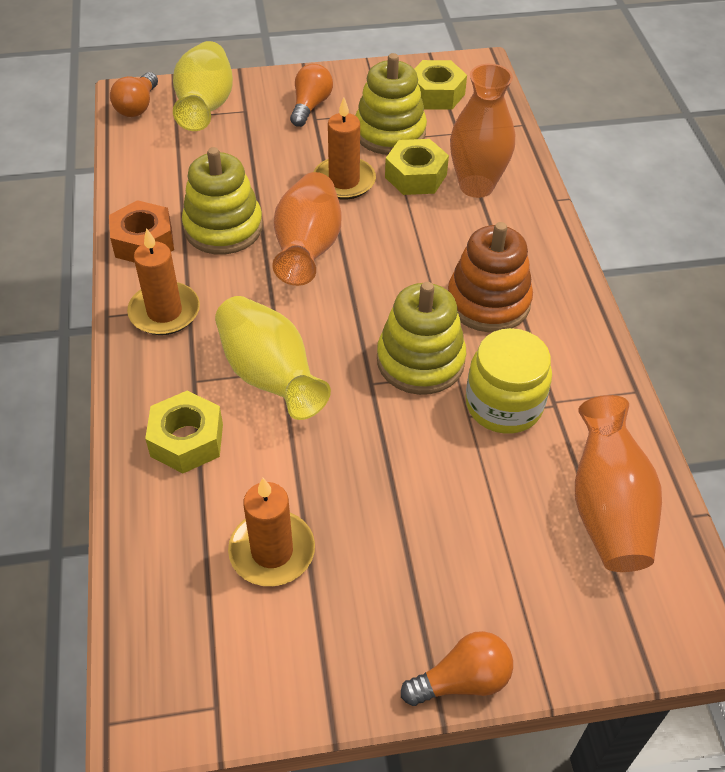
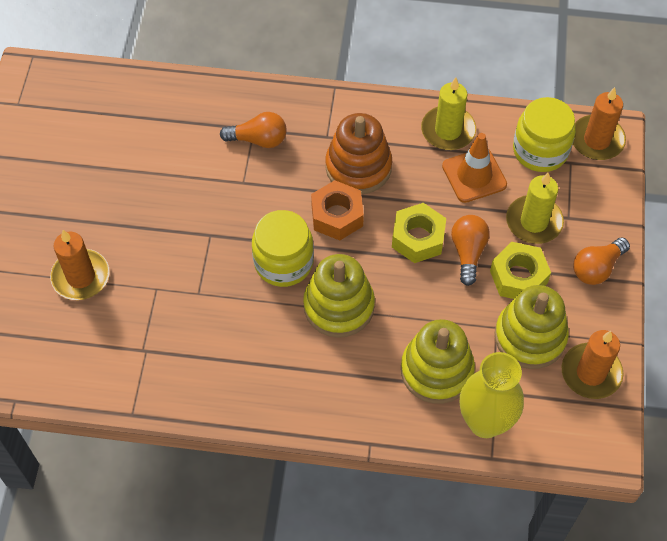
orange traffic cone: none = 0 -> [442,133,507,203] = 1
orange vase: [272,172,341,286] [450,64,515,198] [575,395,662,572] = 3 -> none = 0
yellow candle: none = 0 -> [421,77,476,150] [506,173,564,244] = 2
yellow jar: [466,328,552,434] = 1 -> [252,210,314,287] [513,97,576,172] = 2
yellow nut: [145,390,223,473] [385,139,449,195] [415,60,467,110] = 3 -> [392,203,446,263] [490,242,551,299] = 2
yellow vase: [173,41,233,131] [215,296,331,420] = 2 -> [460,352,524,438] = 1

